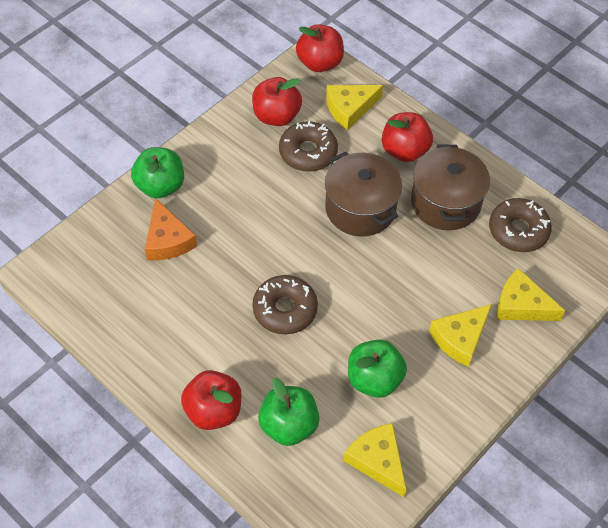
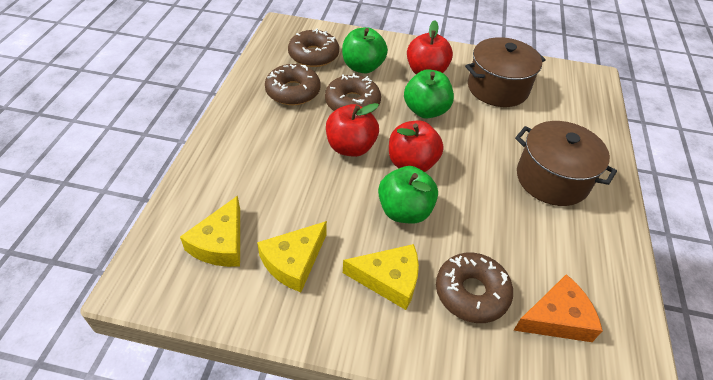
brown donut: [252,275,318,334] [279,121,338,172] [489,198,552,252] = 3 -> [265,64,321,105] [288,28,339,67] [325,73,381,113] [436,253,513,323] = 4
red apple: [181,370,242,430] [252,77,302,126] [296,24,344,72] [382,112,433,162] = 4 -> [326,103,379,157] [389,120,444,172] [407,20,453,74] = 3
yellow cheese: [326,85,383,130] [344,423,406,497] [429,304,492,367] [497,268,565,321] = 4 -> [180,196,240,267] [257,221,327,292] [343,244,419,310] = 3

